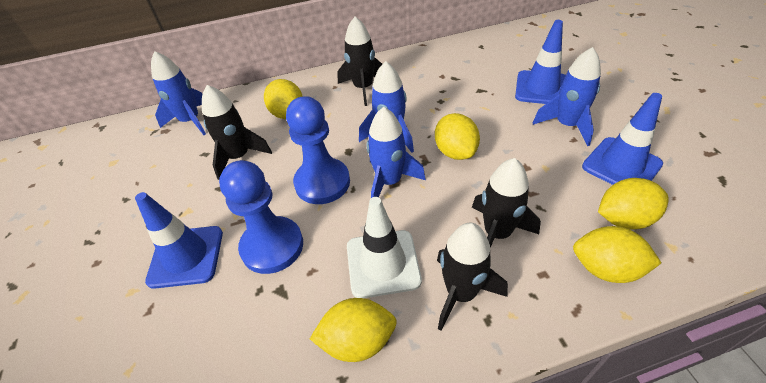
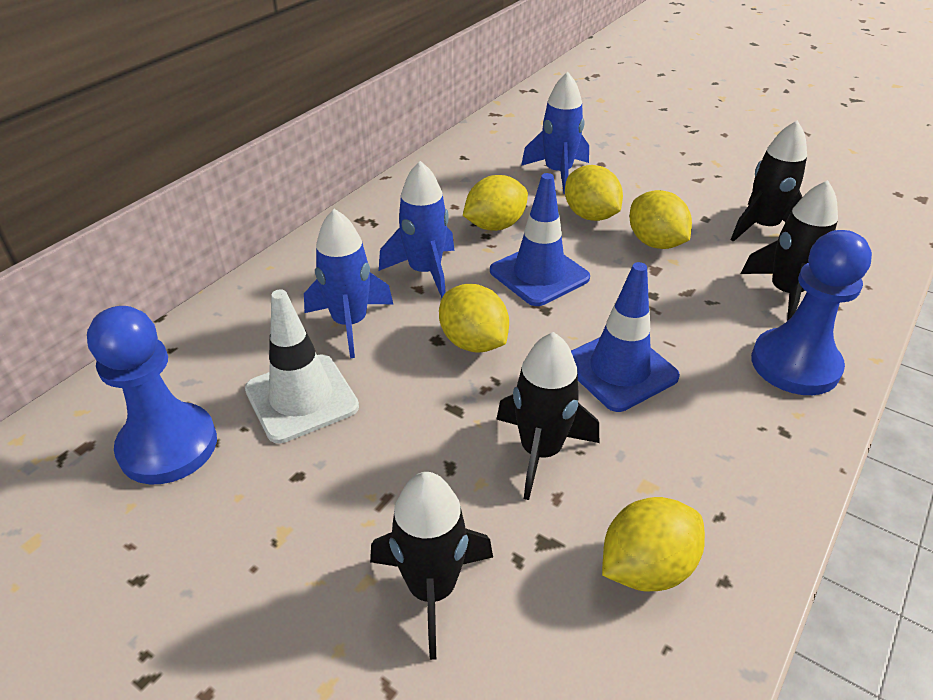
blue rocket: [151,51,206,135] [359,61,414,153] [367,107,426,198] [533,47,601,146] = 4 -> [304,209,393,358] [379,161,455,298] [521,72,589,194] = 3
blue traffic cone: [135,192,223,289] [515,20,566,104] [582,93,663,185] = 3 -> [490,173,590,306] [571,262,680,412] = 2

